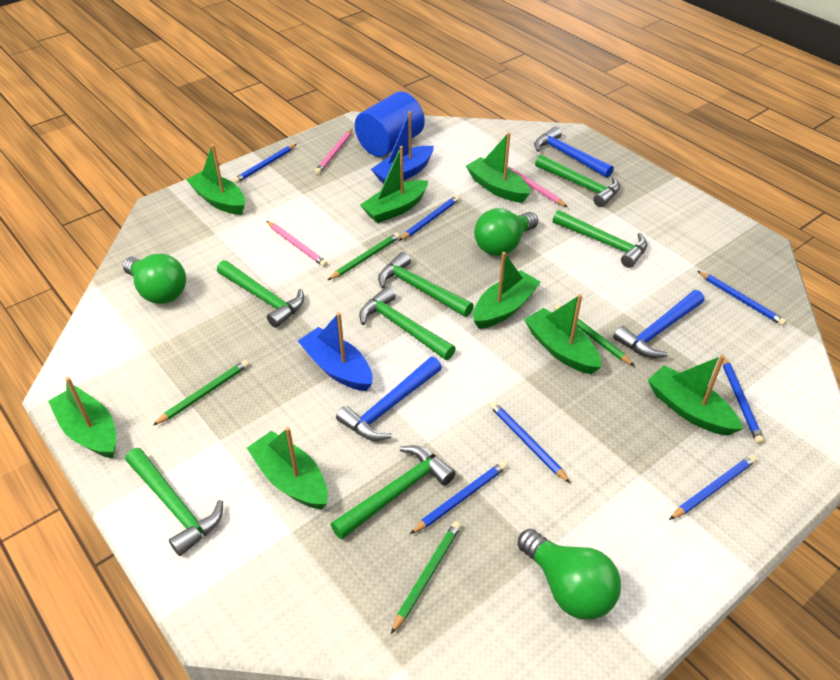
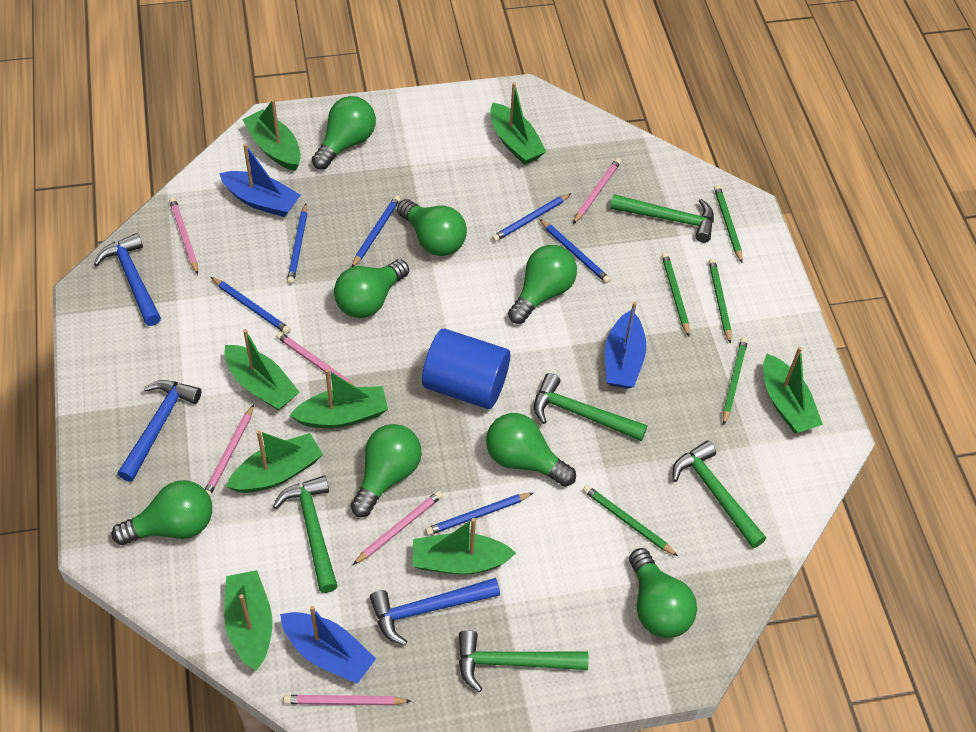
blue boat: [298,312,373,391] [371,111,434,183] = 2 -> [219,144,301,217] [280,606,376,684] [605,302,646,389] = 3
blue pencil: [233,144,297,184] [399,195,460,241] [410,461,507,534] [489,401,570,483] [669,455,757,520] [698,271,786,326] [723,357,764,444] = 7 -> [211,277,290,334] [287,204,307,284] [352,195,401,267] [425,493,533,535] [492,193,571,242] [539,219,611,283] = 6
green hammer: [125,448,223,556] [217,260,304,328] [330,445,455,540] [359,287,456,360] [378,252,474,317] [535,155,620,207] [553,210,647,268] = 7 -> [273,475,338,593] [459,630,589,692] [534,373,647,441] [610,194,714,243] [672,440,766,548] = 5
green light bulb: [123,254,186,304] [474,208,538,256] [518,529,621,620] = 3 -> [111,480,212,545] [312,96,376,170] [334,259,409,318] [351,424,422,517] [397,199,467,256] [486,413,576,487] [508,245,577,324] [629,548,697,638] = 8
green pencil: [153,360,249,425] [328,233,400,280] [391,521,461,634] [554,304,634,366] = 4 -> [583,485,678,556] [662,253,690,336] [709,258,731,344] [714,185,743,263] [723,337,748,425] = 5
pink pencil: [267,221,327,267] [315,129,352,174] [507,166,567,207] = 3 -> [169,197,198,274] [205,404,254,496] [276,332,354,386] [283,695,411,706] [353,491,443,565] [573,158,621,224] = 6

